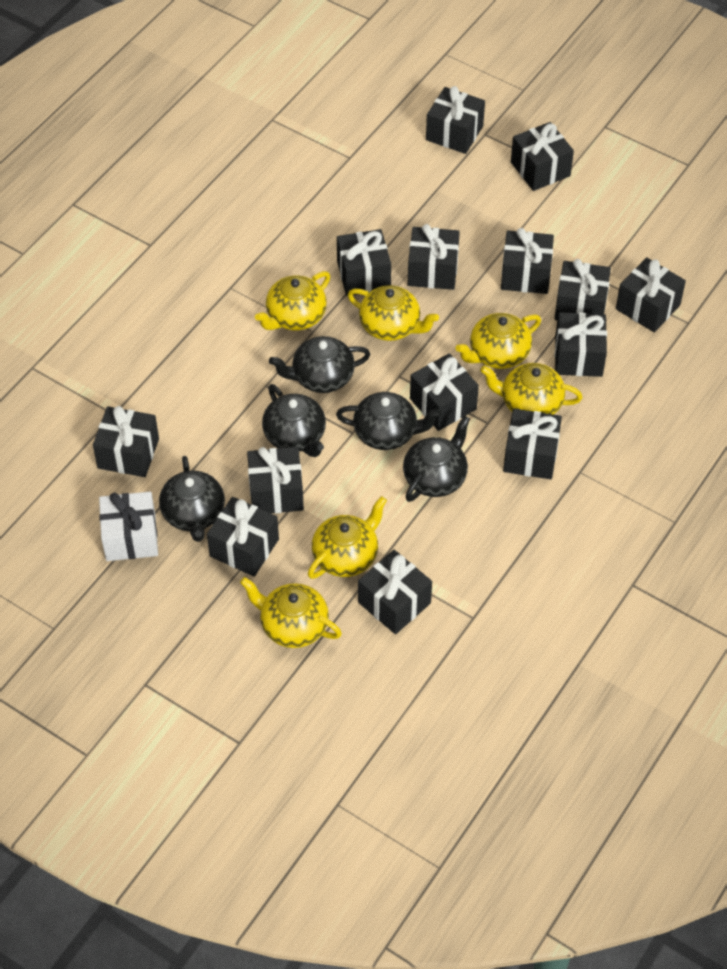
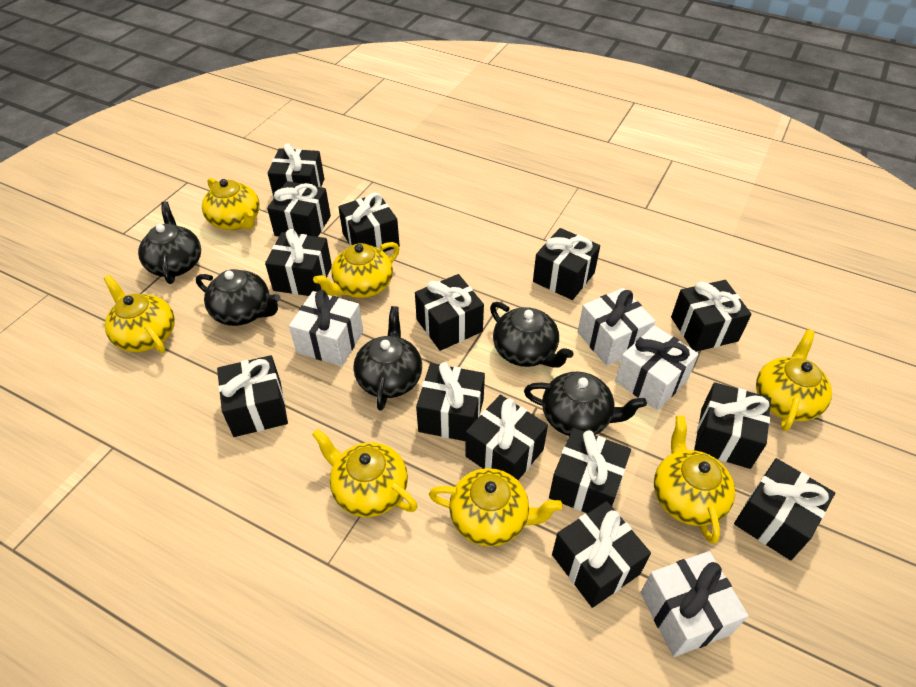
white gift: [99,492,158,561] = 1 -> [289,290,363,366] [578,288,655,366] [615,325,699,411] [640,551,748,657] = 4
yellow teapot: [240,577,342,648] [255,271,330,330] [308,496,387,579] [348,285,439,341] [455,313,541,369] [480,363,583,414] = 6 -> [104,275,175,353] [202,178,260,230] [312,429,417,517] [313,242,400,298] [429,468,562,547] [654,416,735,544] [756,329,832,431] = 7

